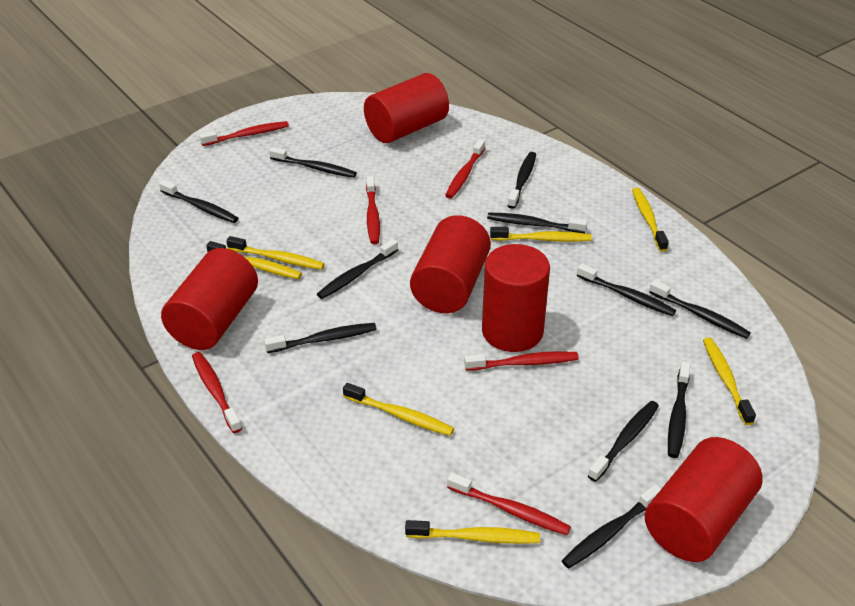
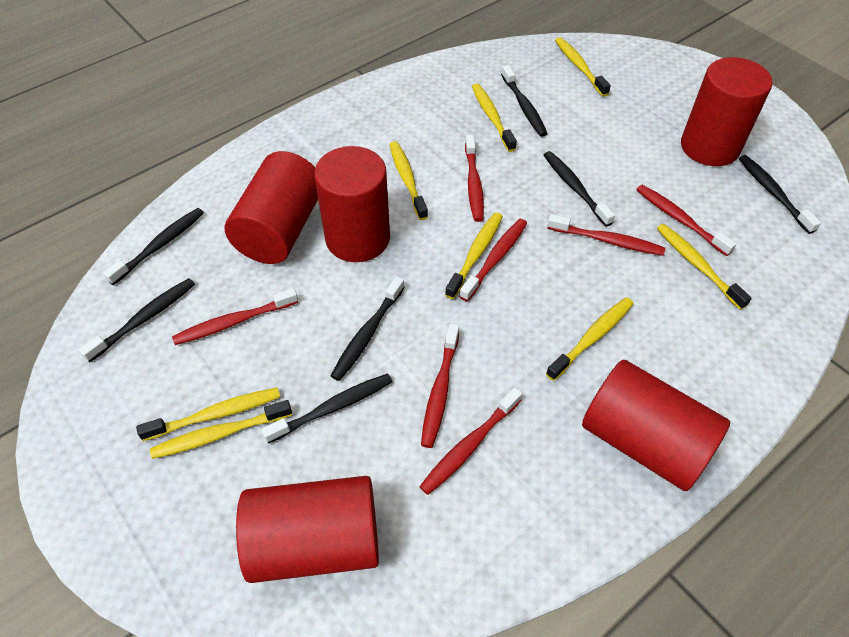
black toothbrush: [159,180,239,223] [264,323,377,353] [269,147,357,178] [317,239,398,299] [487,213,587,233] [508,152,536,209] [562,484,661,568] [577,263,676,316] [588,401,659,482] [649,280,751,339] [668,361,691,458] = 11 -> [79,278,195,362] [103,208,204,285] [261,373,393,444] [331,276,405,381] [501,65,548,137] [544,151,615,227] [739,155,821,234] = 7
red toothbrush: [192,352,242,433] [199,121,289,146] [366,176,380,244] [445,139,485,199] [447,473,571,535] [464,351,579,371] = 6 -> [172,288,298,345] [419,387,522,495] [421,324,459,448] [459,219,527,301] [465,135,484,222] [547,214,665,256] [636,185,736,256] = 7
yellow toothbrush: [206,241,302,279] [226,236,325,270] [343,383,454,436] [405,520,540,544] [490,227,592,242] [632,188,669,252] [703,337,756,425] = 7 -> [136,387,280,441] [150,400,292,459] [389,141,428,220] [445,212,503,299] [472,84,517,152] [546,297,634,381] [555,37,611,97] [657,224,752,310] = 8

